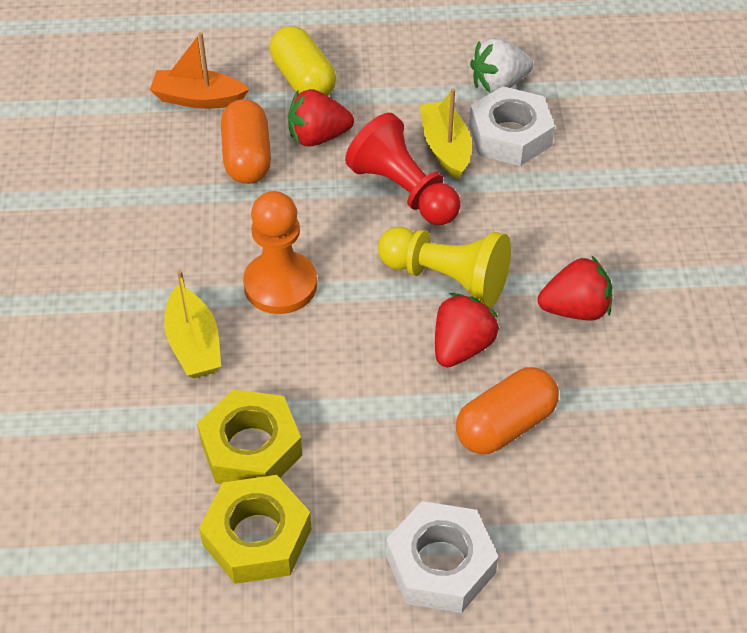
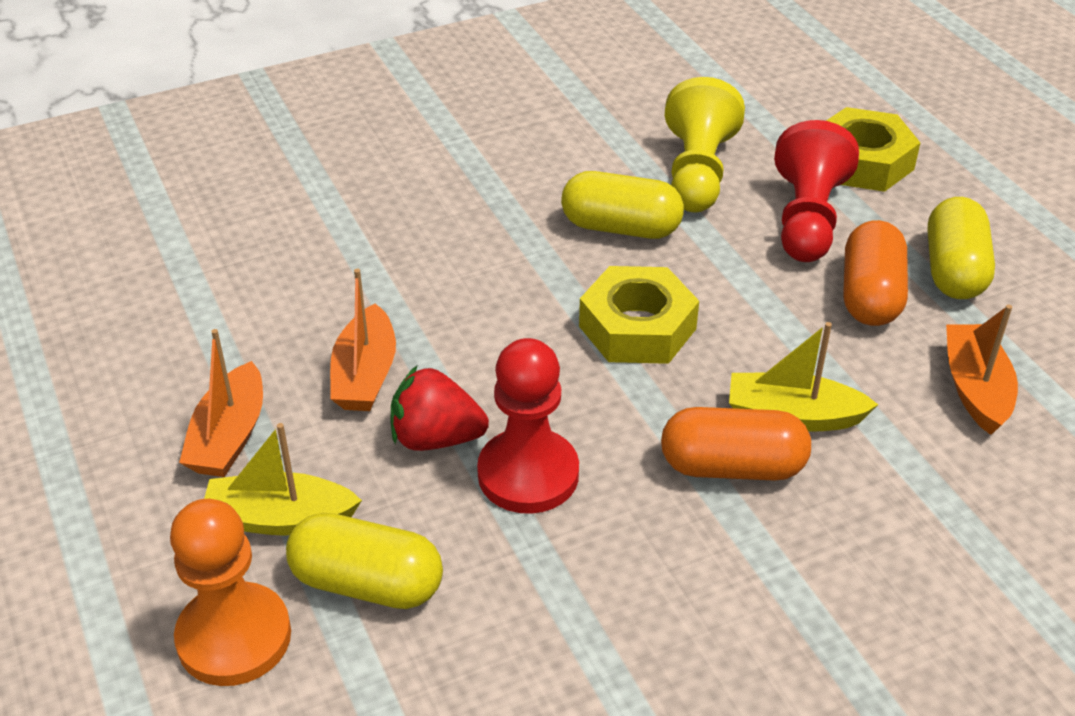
orange boat: [150,32,249,109] = 1 -> [179,329,263,477] [330,269,396,411] [946,304,1018,435] = 3
red pawn: [345,113,461,225] = 1 -> [477,338,579,514] [774,120,859,262] = 2
red strawberry: [288,89,354,146] [435,293,500,367] [538,255,612,320] = 3 -> [391,365,489,451] = 1
white nut: [386,501,498,613] [469,86,555,166] = 2 -> none = 0
white strawberry: [470,38,533,93] = 1 -> none = 0
yellow capsule: [270,26,336,96] = 1 -> [286,513,443,609] [561,171,684,239] [928,197,995,299] = 3

